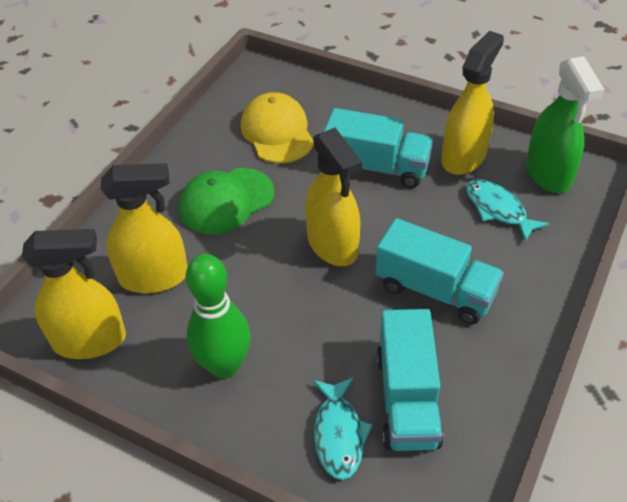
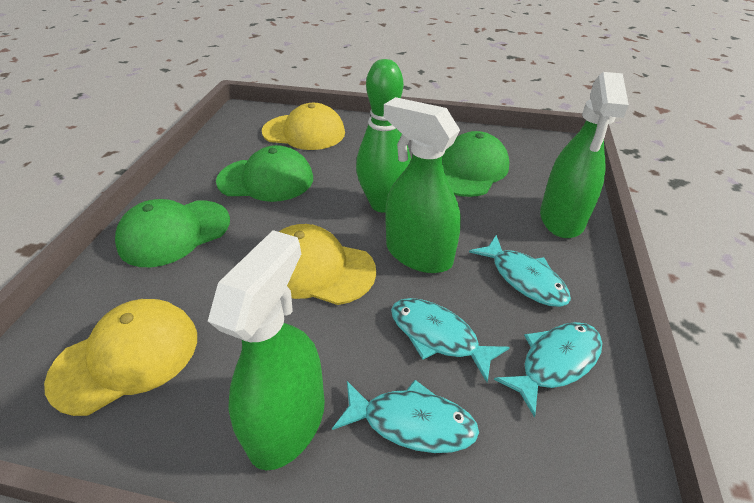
green cap: [179,168,274,234] = 1 -> [115,199,230,267] [216,145,313,202] [442,131,509,197] = 3
green spray bottle: [526,56,605,193] = 1 -> [208,230,325,471] [384,97,461,273] [540,72,629,238] = 3
turquoise fish: [313,377,373,480] [466,179,549,242] = 2 -> [332,380,479,453] [391,298,510,382] [469,235,571,307] [494,322,602,417] = 4
turquoise truck: [324,108,433,188] [376,218,504,324] [376,309,444,451] = 3 -> none = 0
yellow cap: [241,92,314,163] = 1 -> [44,299,197,416] [262,103,345,150] [279,224,376,305] = 3
yellow spray bottle: [22,229,126,359] [101,163,188,293] [305,128,362,266] [441,31,504,175] = 4 -> none = 0

